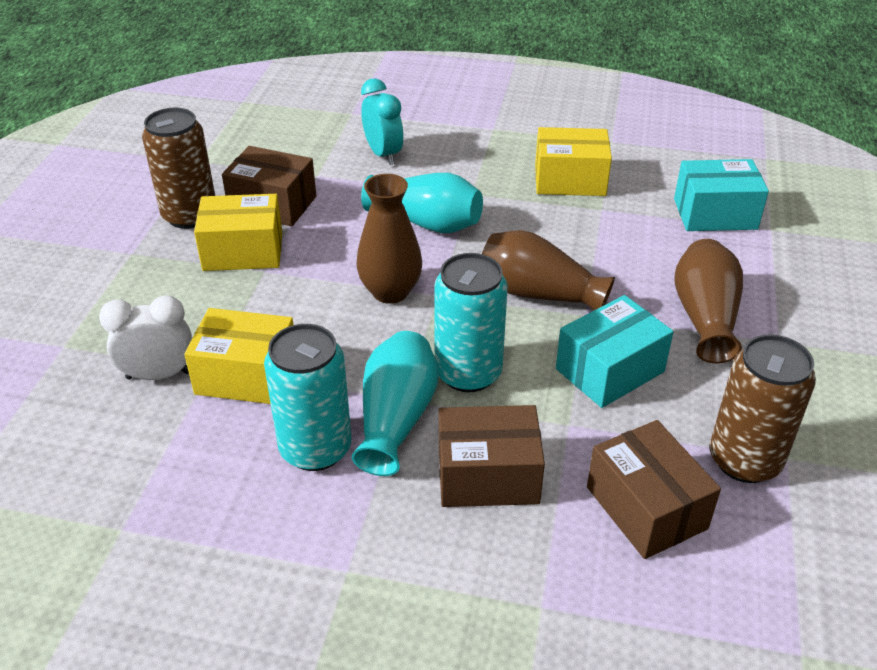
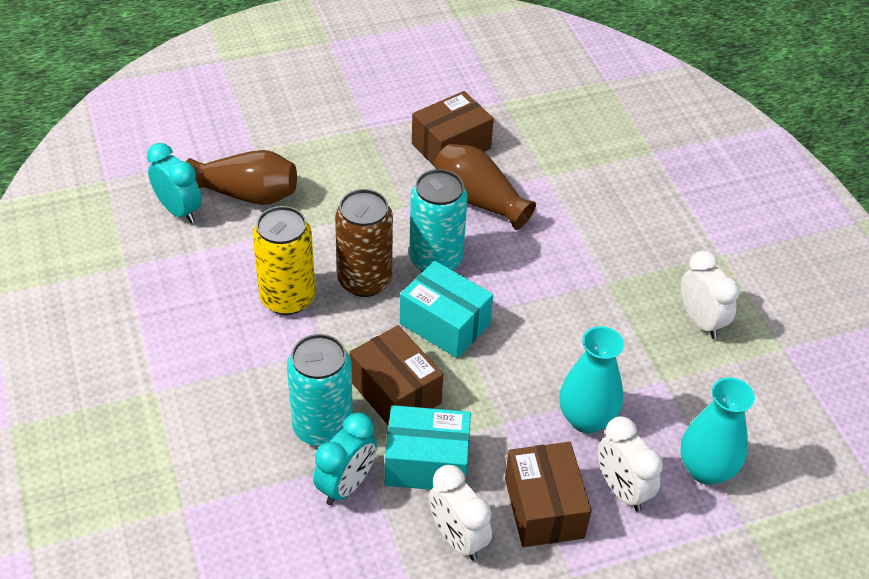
brown can: [142,108,215,229] [710,334,816,483] = 2 -> [335,189,393,297] = 1
brown vase: [356,174,422,304] [482,230,615,310] [674,239,743,363] = 3 -> [186,150,297,205] [434,144,536,230] = 2
turquoise clock: [361,79,404,165] = 1 -> [147,143,202,223] [313,413,377,505] = 2
white clock: [99,295,192,380] = 1 -> [429,465,492,561] [598,416,663,511] [681,250,740,339] = 3
yellow box: [184,308,293,404] [194,194,282,271] [535,127,612,196] = 3 -> none = 0
yellow can: none = 0 -> [253,206,315,315] = 1

